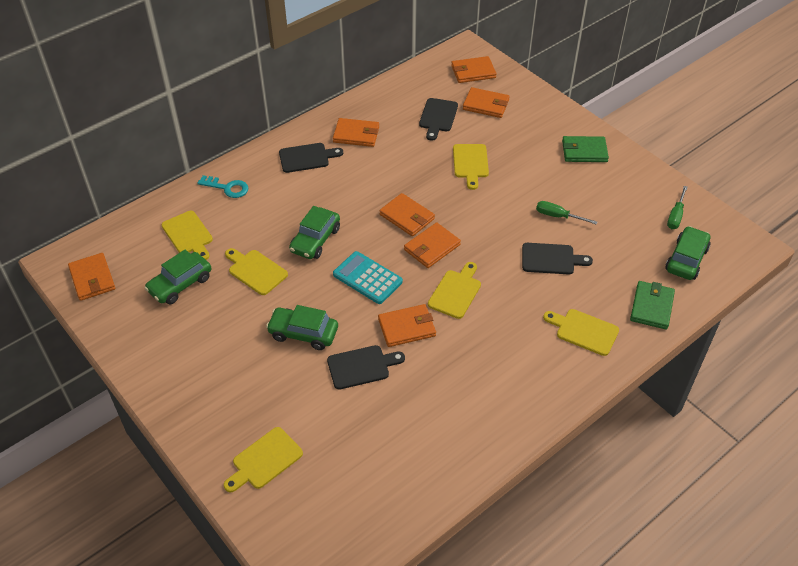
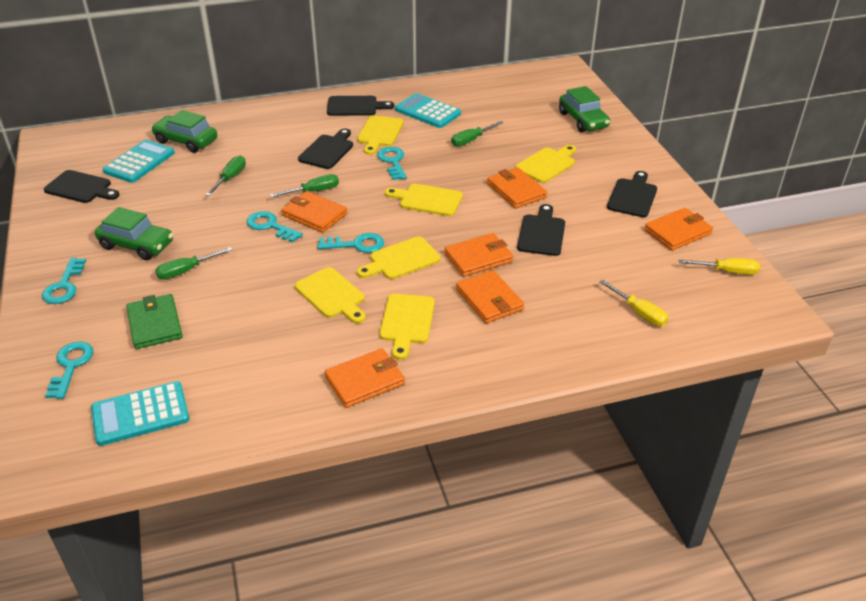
black cutting board: [279,143,343,173] [327,345,405,389] [419,98,458,141] [522,243,593,274] = 4 -> [44,170,119,203] [298,129,353,169] [327,96,394,116] [517,204,565,256] [607,171,657,217] = 5
green car: [144,250,211,304] [266,305,338,350] [289,206,340,259] [665,226,711,280] = 4 -> [95,207,173,260] [151,110,217,153] [559,86,610,132] = 3
green screwdriver: [536,201,597,225] [667,186,688,229] = 2 -> [155,247,233,280] [206,155,246,196] [270,174,339,197] [451,121,504,146] = 4
green wallet: [562,136,609,162] [630,281,675,330] = 2 -> [126,294,183,349] = 1
orange wallet: [68,253,115,301] [333,118,379,147] [378,304,436,347] [379,193,435,236] [404,222,461,268] [451,56,496,83] [463,87,510,118] = 7 -> [281,191,347,233] [324,348,405,408] [444,233,513,277] [456,270,524,323] [487,167,547,208] [644,208,713,251] = 6
turquoise calculator: [333,251,403,304] = 1 -> [91,381,189,446] [103,140,175,183] [395,93,461,128] = 3
turquoise key: [197,175,248,198] = 1 -> [42,258,86,304] [45,341,94,399] [247,211,303,242] [317,233,384,253] [377,147,407,180] = 5
yellow screwdriver: none = 0 -> [600,280,668,326] [678,258,760,275] = 2

